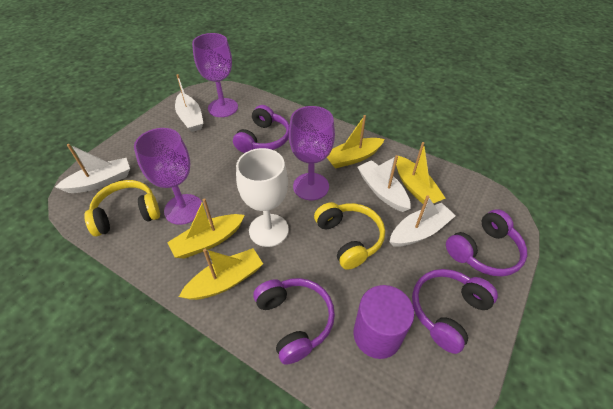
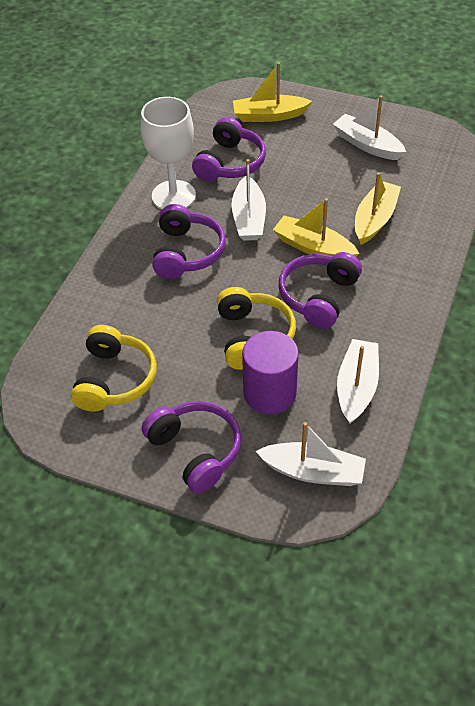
purple goblet: [134,128,202,225] [192,33,238,117] [289,106,335,200] = 3 -> none = 0
yellow boat: [167,198,245,259] [179,248,263,300] [327,115,385,169] [396,142,446,204] = 4 -> [233,62,312,122] [273,198,360,257] [355,172,401,245] = 3

